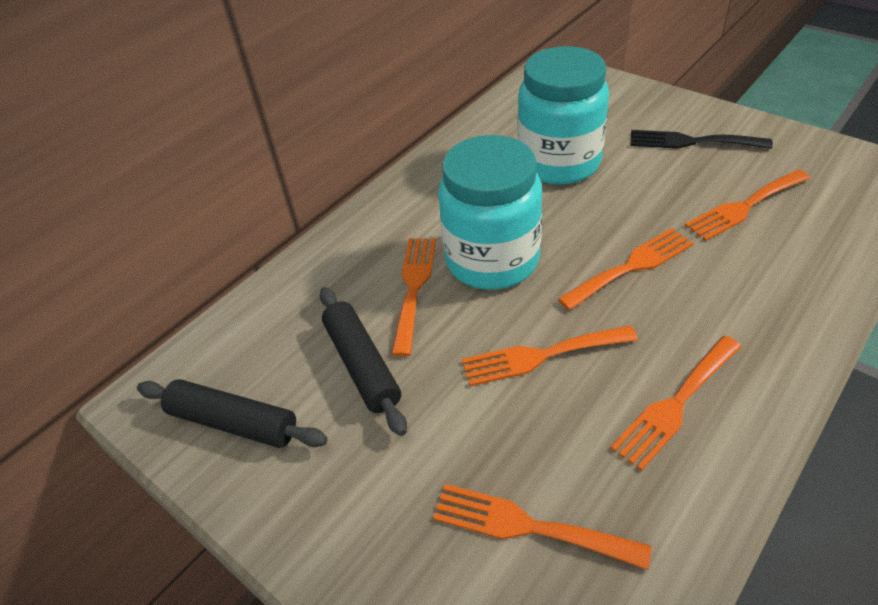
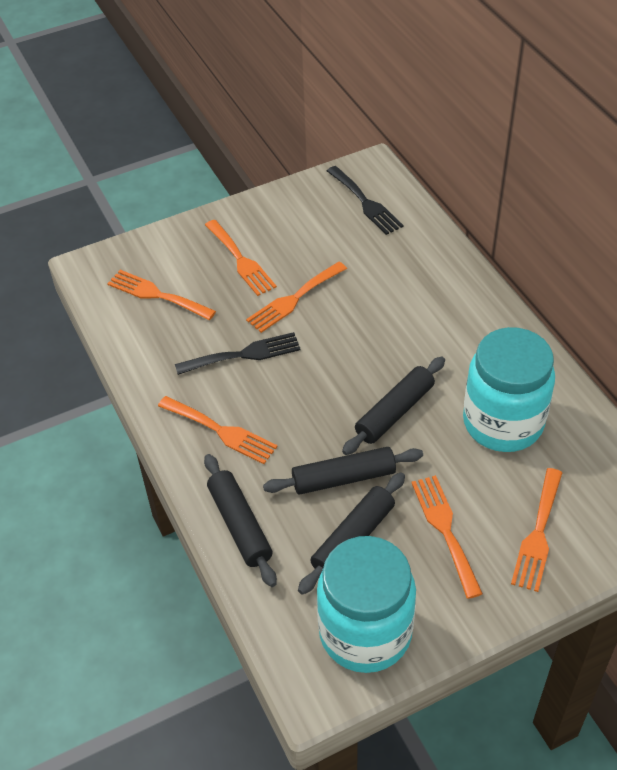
black fork: [630,130,773,149] = 1 -> [175,332,301,375] [327,166,404,235] = 2
black rolling pin: [137,379,328,448] [320,287,407,436] = 2 -> [204,454,277,587] [263,447,423,495] [298,472,405,595] [342,357,445,455] = 4

